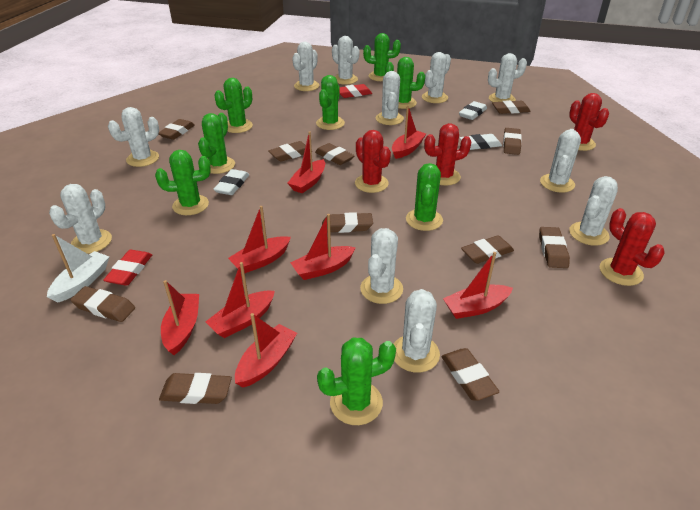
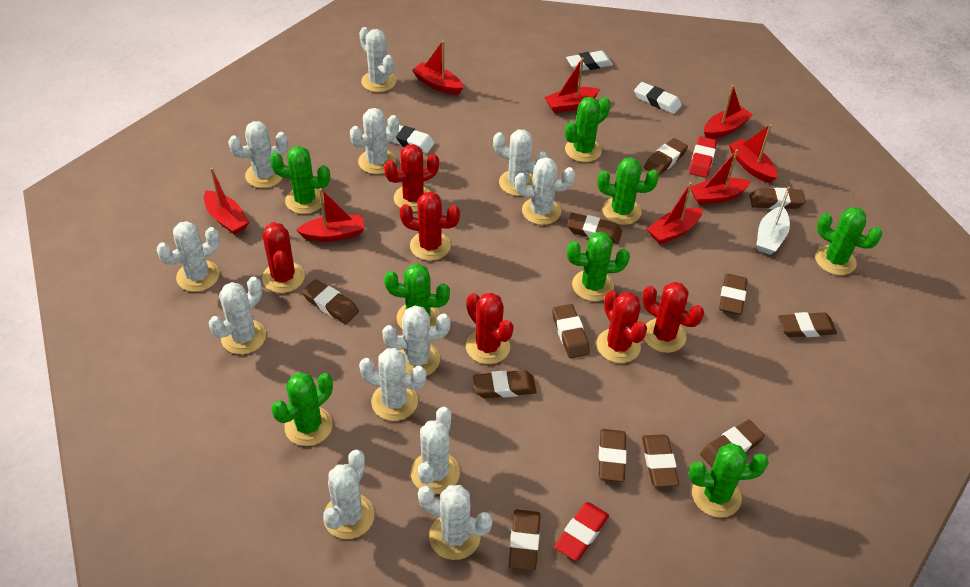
brown eraser: [71,286,135,322] [159,119,195,140] [159,373,232,404] [268,141,306,162] [315,143,355,165] [322,212,373,233] [441,348,500,401] [461,235,514,264] [492,100,530,114] [503,128,522,155] [539,227,570,268] = 11 -> [302,279,359,324] [473,370,537,398] [509,509,540,570] [552,304,590,358] [567,213,622,244] [598,429,627,482] [642,434,679,487] [644,138,688,175] [700,420,765,467] [719,274,747,315] [749,188,806,209] [778,312,837,337] = 12
red cactus: [355,130,391,193] [424,123,471,186] [570,93,609,151] [600,208,665,286] = 4 -> [262,222,305,293] [384,144,439,212] [400,192,460,261] [466,293,514,364] [597,290,647,363] [642,282,704,353] = 6
white cactus: [49,184,112,254] [108,107,159,167] [292,42,319,91] [332,36,360,85] [360,228,403,304] [376,71,404,125] [394,289,440,373] [422,52,451,103] [488,53,527,102] [540,129,581,193] [569,176,618,246] = 11 -> [157,221,220,292] [209,277,266,354] [228,121,288,188] [323,450,374,539] [350,108,399,174] [359,27,396,92] [359,348,426,421] [382,306,451,376] [411,407,460,494] [418,485,493,560] [493,130,548,196] [515,157,575,225] = 12

